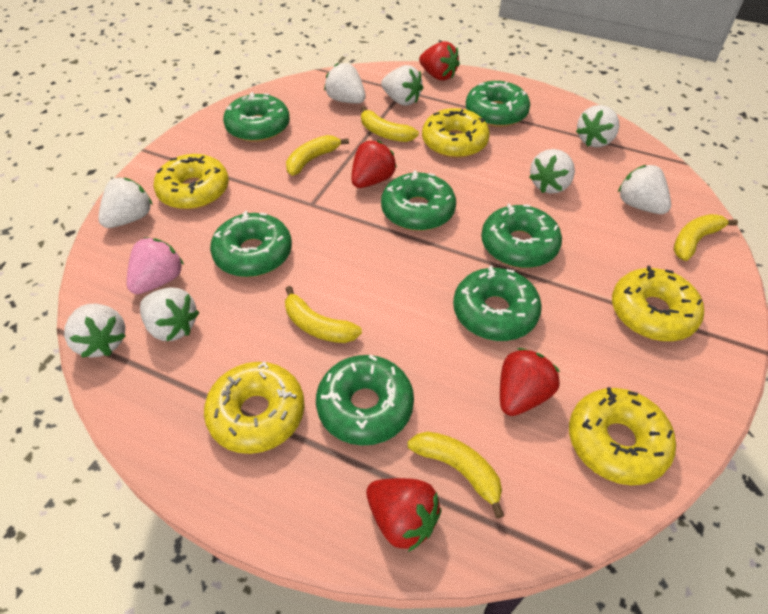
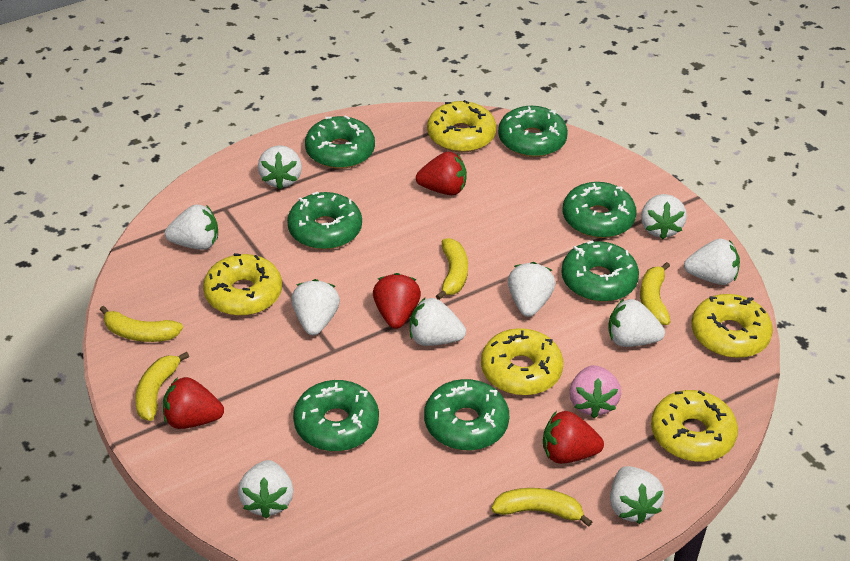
white strawberry: [64,304,126,358] [98,177,153,228] [140,287,199,341] [324,63,366,103] [381,65,423,106] [529,149,575,194] [576,105,619,148] [618,165,671,214] = 8 -> [165,204,218,250] [238,460,294,519] [258,145,302,189] [291,279,340,335] [410,297,466,346] [508,262,555,317] [608,299,665,347] [610,466,664,524] [641,194,687,239] [684,239,740,285] = 10

